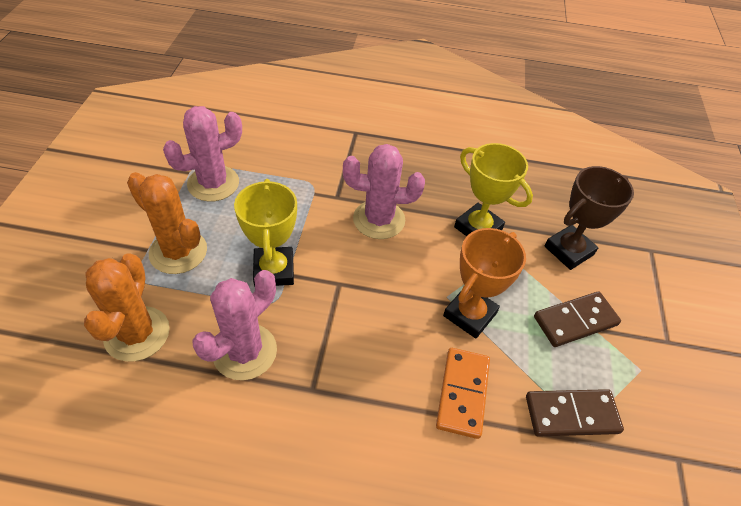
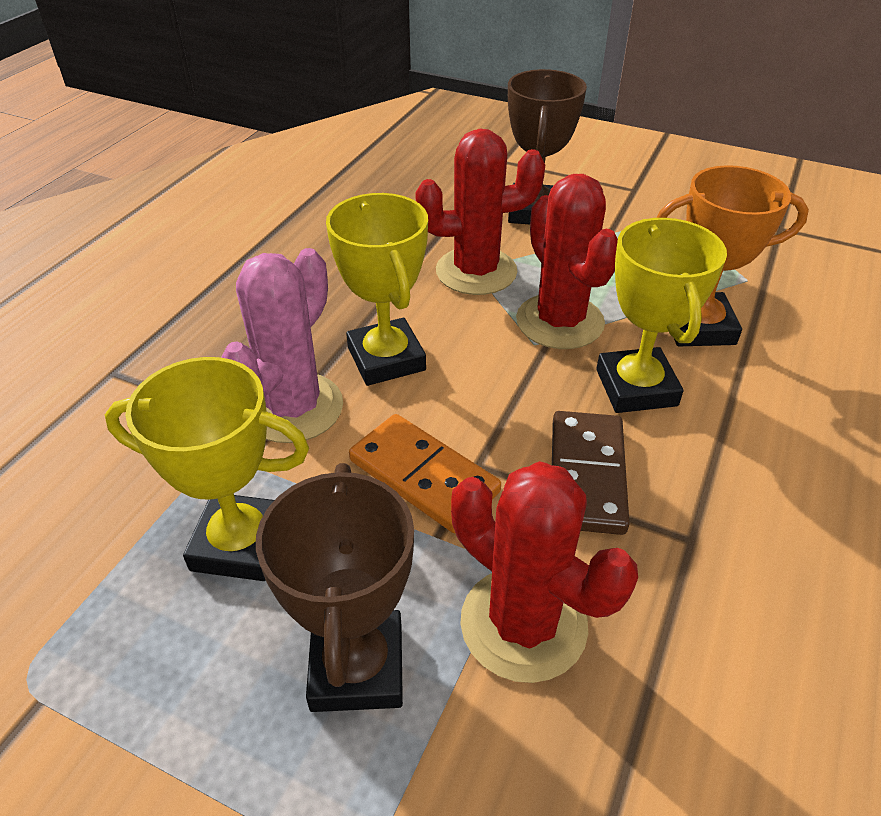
brown domino: [526,389,624,437] [534,291,621,347] = 2 -> [552,411,629,535] = 1
brown trophy: [545,166,634,270] = 1 -> [256,463,414,712] [508,69,587,224] = 2
orange cactus: [84,253,170,362] [127,172,207,274] = 2 -> none = 0
pink cactus: [163,106,242,202] [192,270,277,380] [343,144,425,239] = 3 -> [221,248,343,443] = 1
red cactus: none = 0 -> [415,129,545,295] [451,461,638,683] [516,174,618,349] = 3
yellow trophy: [234,179,297,286] [454,143,533,236] = 2 -> [105,357,309,581] [326,193,428,386] [596,218,727,413] = 3

